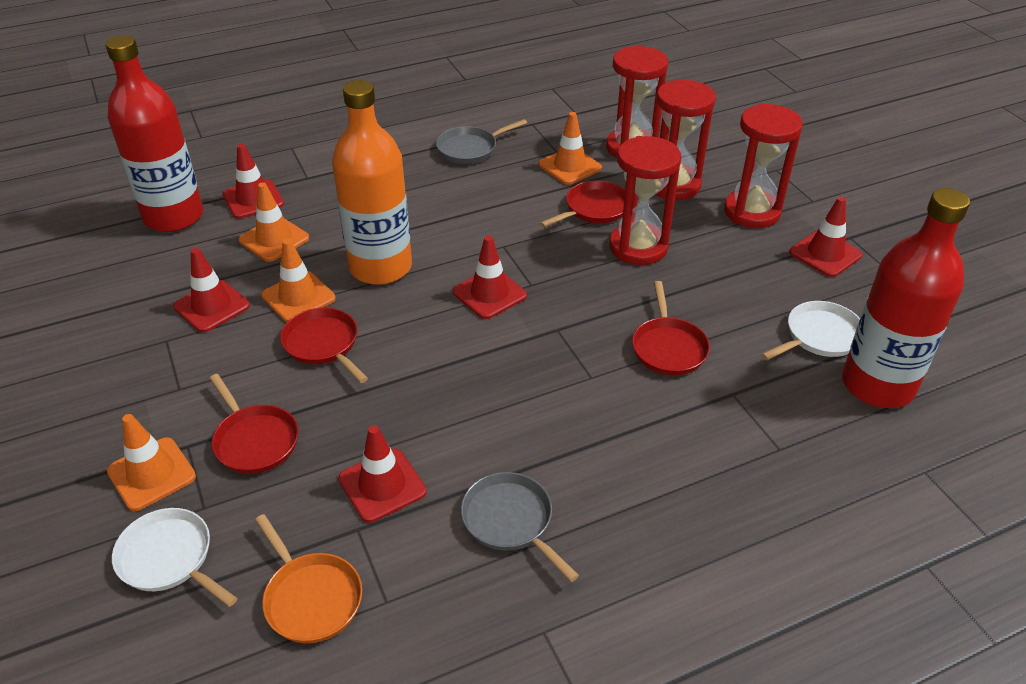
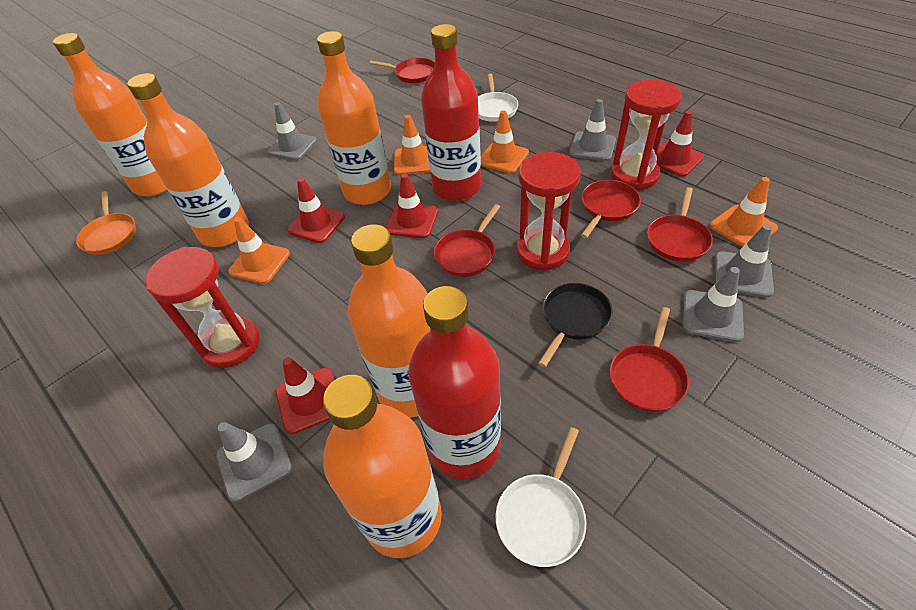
black pan: none = 0 -> [538,283,613,367] = 1
grey pan: [436,119,527,164] [461,472,579,582] = 2 -> none = 0
grey traffic cone: none = 0 -> [216,422,292,502] [267,102,317,161] [569,99,616,161] [683,267,744,342] [715,224,774,298] = 5
orange bottle: [332,80,412,285] = 1 -> [53,33,167,196] [127,73,249,247] [317,31,391,205] [323,375,442,558] [348,224,430,418] = 5
red hourglass: [606,46,668,158] [609,136,681,265] [655,80,716,200] [724,103,803,228] = 4 -> [145,247,259,368] [516,152,581,271] [611,80,682,191] = 3
red pan: [209,374,299,474] [280,307,368,383] [540,180,625,228] [632,281,710,375] = 4 -> [369,58,435,83] [434,204,500,277] [581,180,641,238] [610,307,689,412] [647,187,713,262] = 5
red traffic cone: [173,248,250,333] [223,144,284,219] [338,425,427,523] [453,236,527,319] [790,197,862,277] = 5 -> [276,357,335,434] [287,178,345,243] [386,174,438,238] [657,110,704,177] = 4

